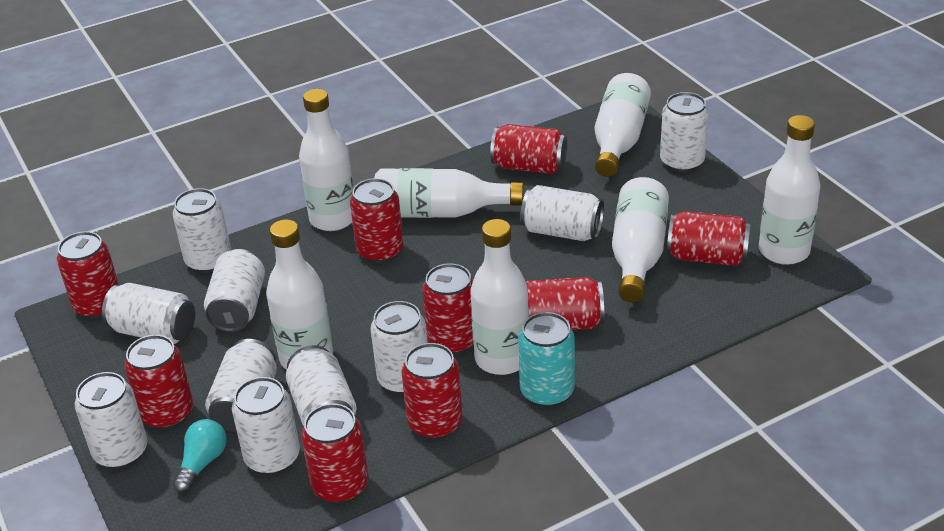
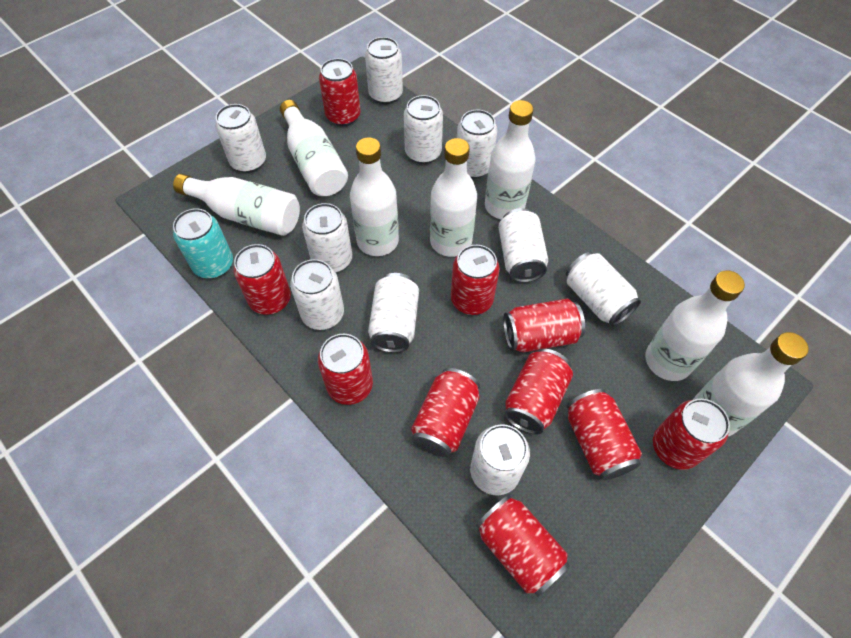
red can: [57,231,119,318] [124,335,193,429] [301,403,369,503] [350,178,404,263] [401,343,463,439] [422,263,473,354] [490,124,567,174] [526,277,604,330] [667,211,751,266] = 9 -> [233,244,291,315] [318,334,373,405] [319,58,360,126] [411,368,480,457] [451,245,500,315] [476,495,570,597] [503,299,585,353] [504,349,573,435] [567,389,642,480] [653,399,730,470] = 10
turquoise light bulb: [173,419,227,493] = 1 -> none = 0

